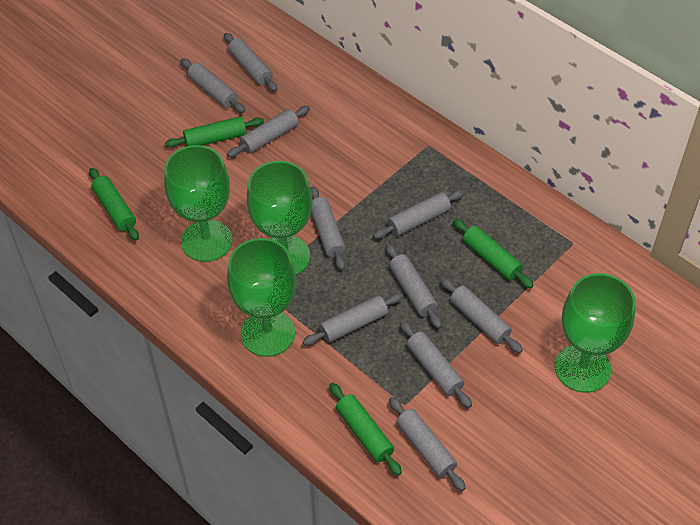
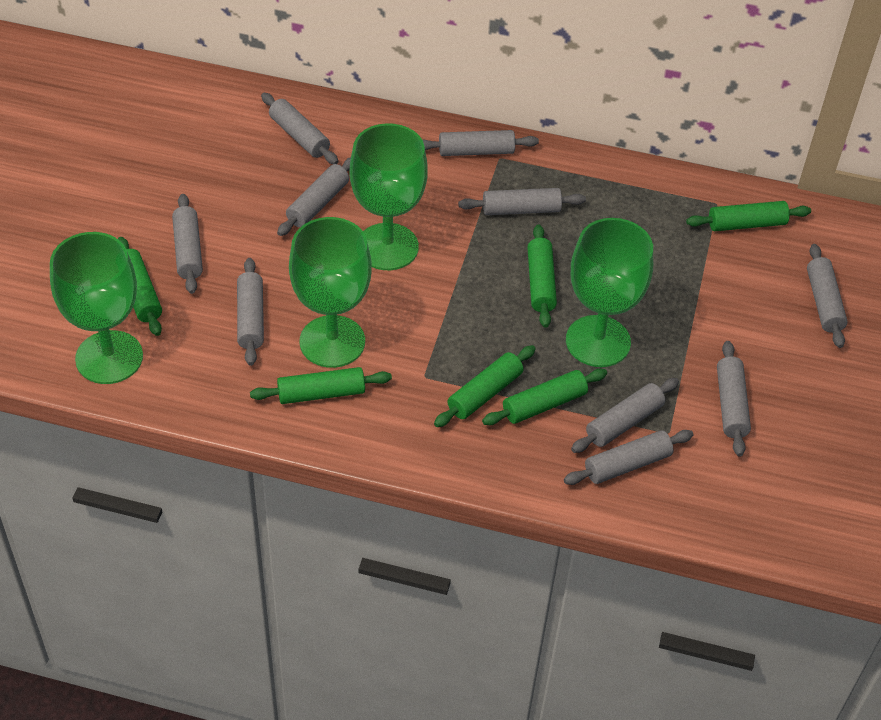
green rolling pin: [89,168,139,240] [165,116,264,148] [329,383,402,476] [453,219,534,288] = 4 -> [118,237,162,336] [250,367,392,404] [434,345,536,427] [482,369,607,425] [527,224,557,328] [686,201,811,231] = 6

